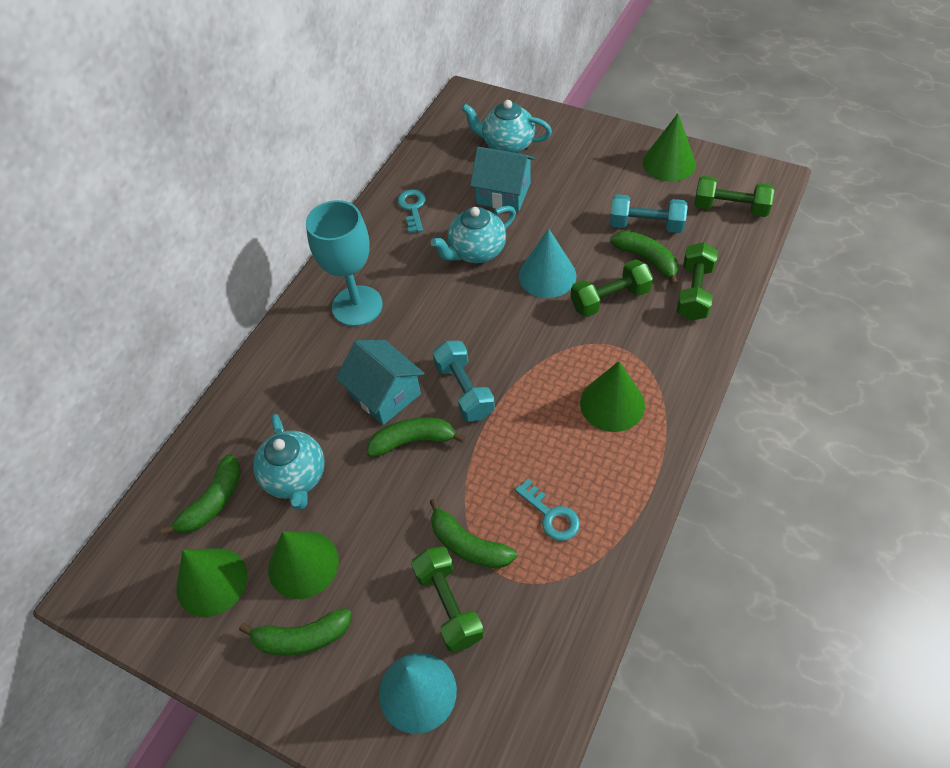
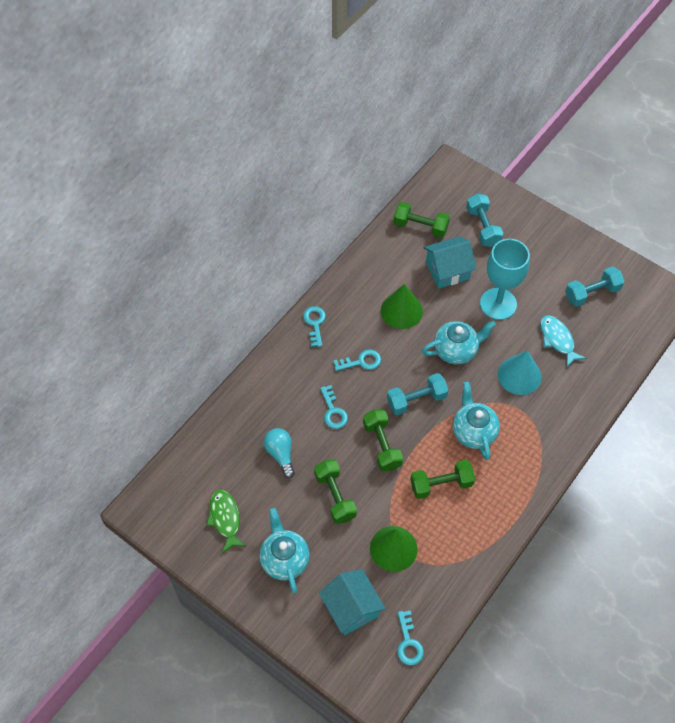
green banana: [161,454,241,535] [239,608,352,656] [366,417,466,457] [430,498,517,569] [610,231,678,286] = 5 -> none = 0
green cone: [176,548,247,617] [268,531,339,599] [580,361,645,432] [643,114,696,182] = 4 -> [370,526,418,572] [381,284,423,329] = 2
green fish: none = 0 -> [206,490,247,553] = 1
turquoise cone: [379,653,457,734] [519,228,577,298] = 2 -> [498,350,541,395] = 1
turquoise dumbbell: [433,341,495,422] [610,194,688,233] = 2 -> [387,373,448,415] [466,194,503,247] [565,266,625,307] = 3
turquoise fish: none = 0 -> [540,315,586,367] = 1
turquoise key: [397,189,426,233] [515,479,580,541] = 2 -> [303,306,326,347] [320,385,348,429] [333,349,381,371] [397,611,424,665] = 4
turquoise light bulb: none = 0 -> [264,428,295,478] = 1

